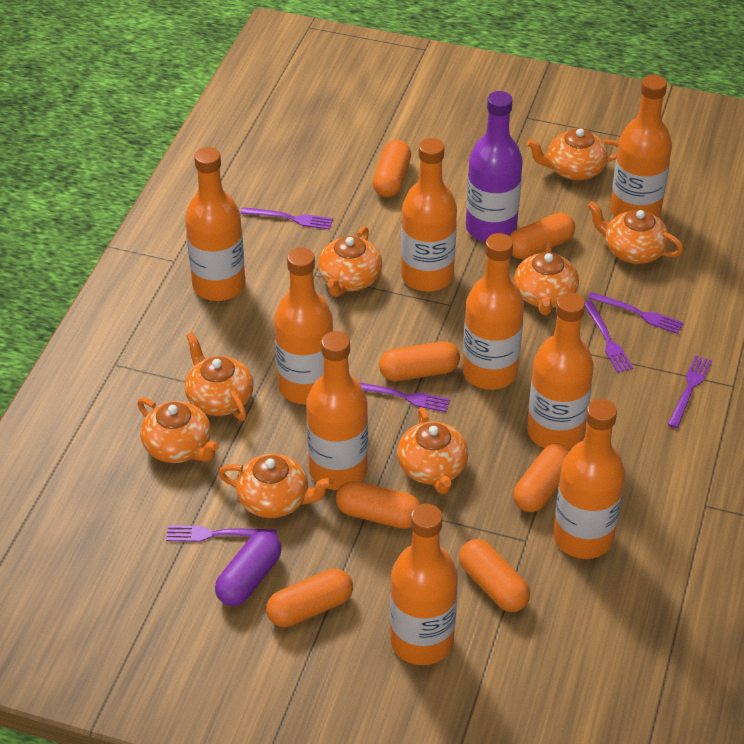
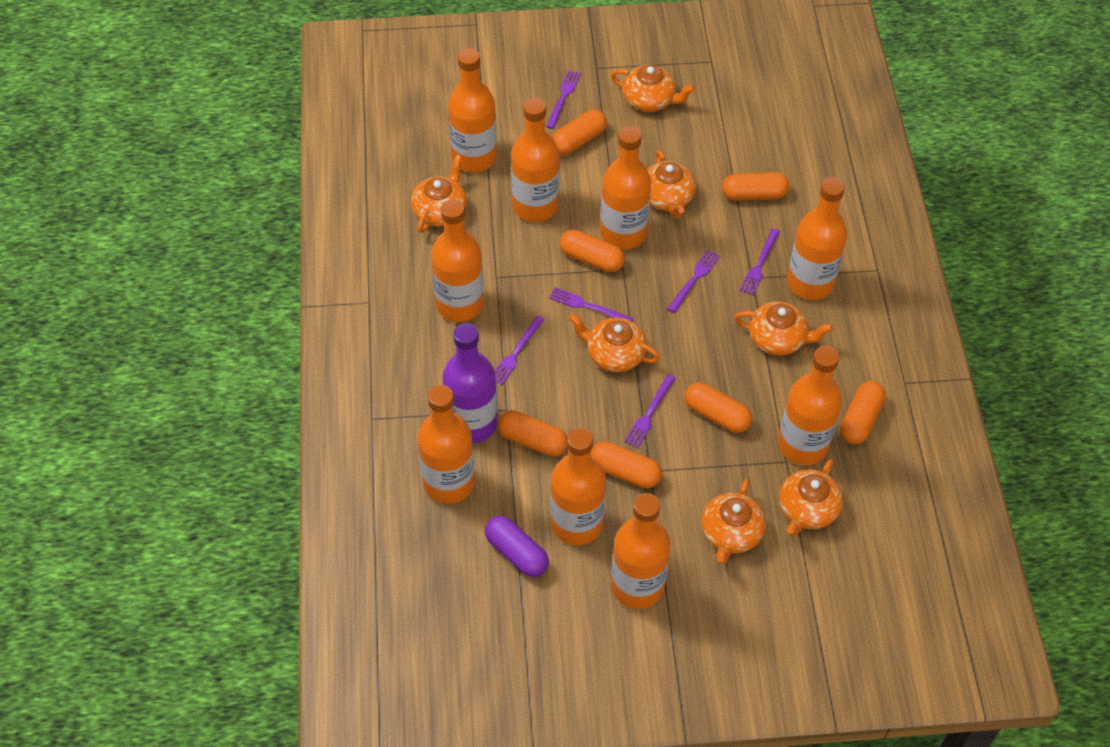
orange teapot: [137,398,219,463] [185,332,254,421] [218,454,333,518] [318,226,382,297] [397,407,468,494] [514,241,579,315] [527,128,619,180] [587,201,683,264] = 8 -> [411,155,467,233] [569,314,660,372] [611,65,695,112] [647,150,696,219] [702,479,766,564] [734,301,833,355] [779,459,843,536] = 7

